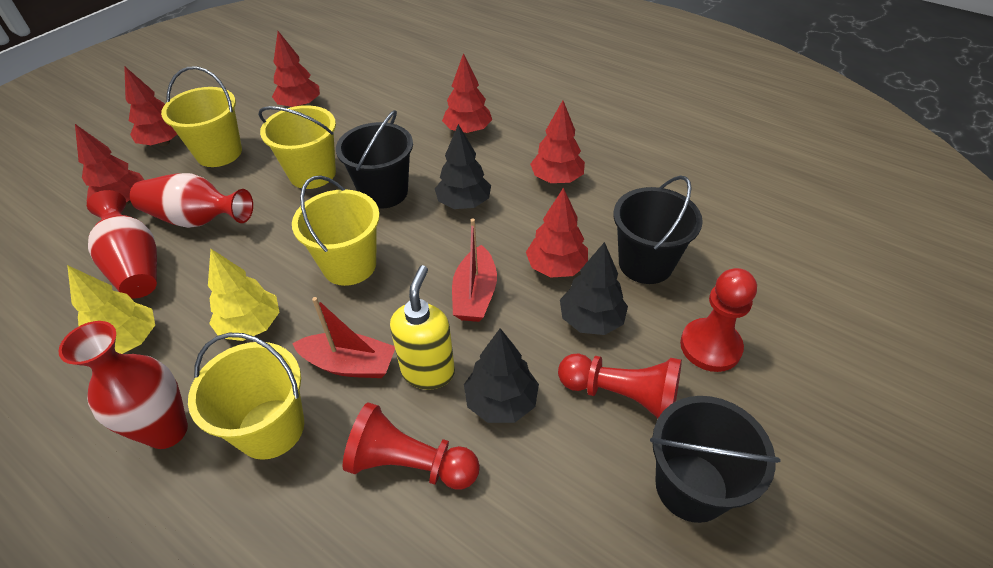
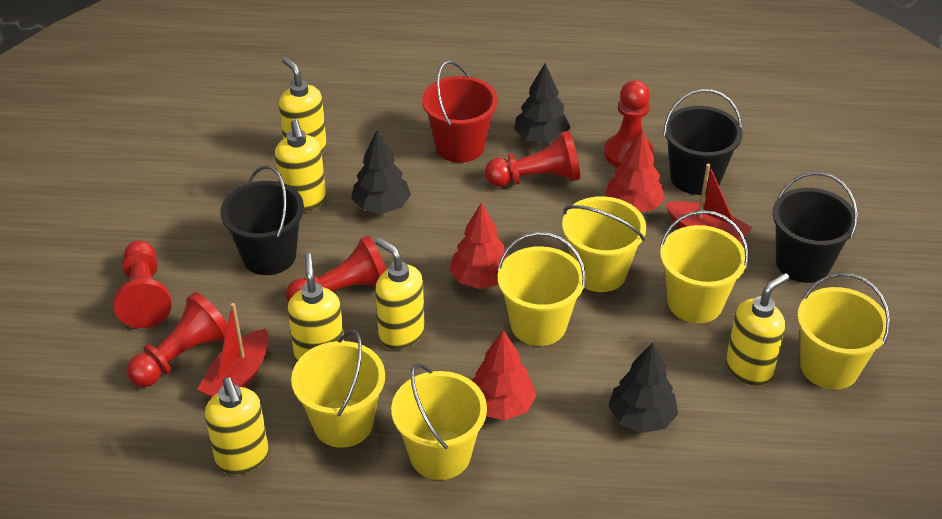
red bucket: none = 0 -> [422,61,498,163] = 1
red pawn: [343,402,480,490] [558,354,682,419] [680,268,757,372] = 3 -> [114,241,172,328] [126,292,227,387] [286,235,387,302] [485,131,580,187] [604,80,653,168] = 5
red tree: [75,124,144,205] [124,66,177,146] [272,31,320,107] [442,53,492,134] [526,187,588,278] [530,100,585,183] = 6 -> [449,203,509,289] [471,330,537,420] [605,129,665,212] = 3
red vase: [58,321,188,449] [87,190,157,298] [130,173,253,228] = 3 -> none = 0
yellow bucket: [161,66,242,167] [188,333,304,460] [258,105,336,189] [292,176,380,286] = 4 -> [291,330,385,448] [391,363,487,480] [497,232,586,346] [562,196,646,292] [660,210,749,323] [797,273,890,390] = 6
yellow soap dispenser: [390,265,455,390] = 1 -> [205,377,269,475] [275,119,326,212] [279,57,327,153] [288,253,344,362] [375,237,425,350] [726,273,789,386] = 6
yellow tree: [67,265,155,354] [208,249,280,341] = 2 -> none = 0

